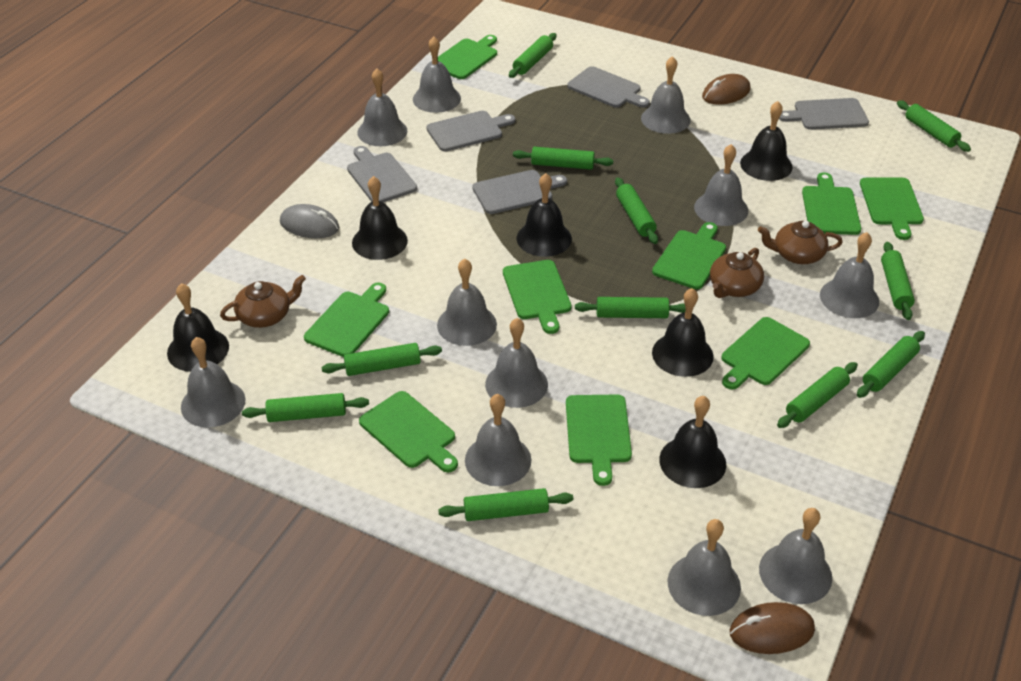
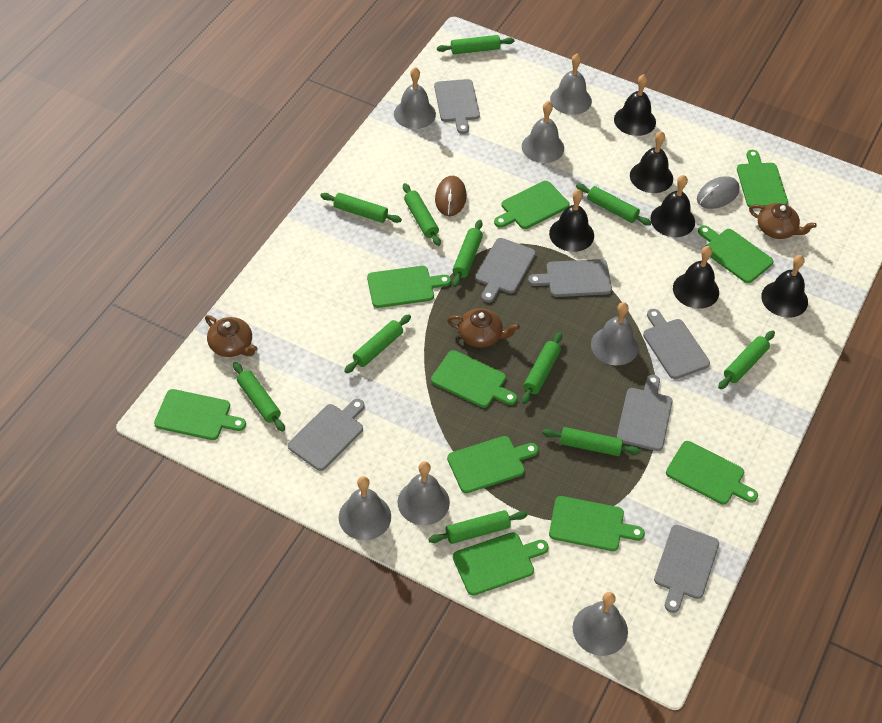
brown mouse: [702,74,751,105] [730,602,815,654] = 2 -> [435,176,466,216] = 1
green cutting board: [304,282,389,357] [359,391,458,472] [437,35,497,79] [503,260,571,334] [566,394,632,486] [652,222,726,289] [721,317,810,390] [802,172,861,235] [860,178,924,240] = 9 -> [154,389,246,440] [367,266,451,308] [431,350,517,408] [447,436,539,493] [453,532,549,596] [494,181,570,229] [549,496,645,551] [666,441,758,505] [698,225,773,283] [737,150,788,207] = 10
grey bell: [181,337,246,428] [357,68,407,146] [413,36,461,113] [437,258,497,346] [465,394,531,486] [485,318,548,408] [641,56,690,134] [668,519,741,616] [694,144,748,226] [759,508,832,604] [820,232,879,318] = 11 -> [339,476,391,540] [394,67,436,129] [398,461,450,525] [522,101,564,163] [550,53,592,115] [573,592,628,656] [591,302,639,365] = 7
grey cutting board: [347,146,417,202] [426,111,515,152] [472,170,567,214] [567,66,650,108] [779,98,869,130] = 5 -> [288,399,365,471] [434,79,480,134] [476,238,536,303] [528,259,612,297] [617,375,673,451] [643,309,710,379] [654,525,719,613] = 7

